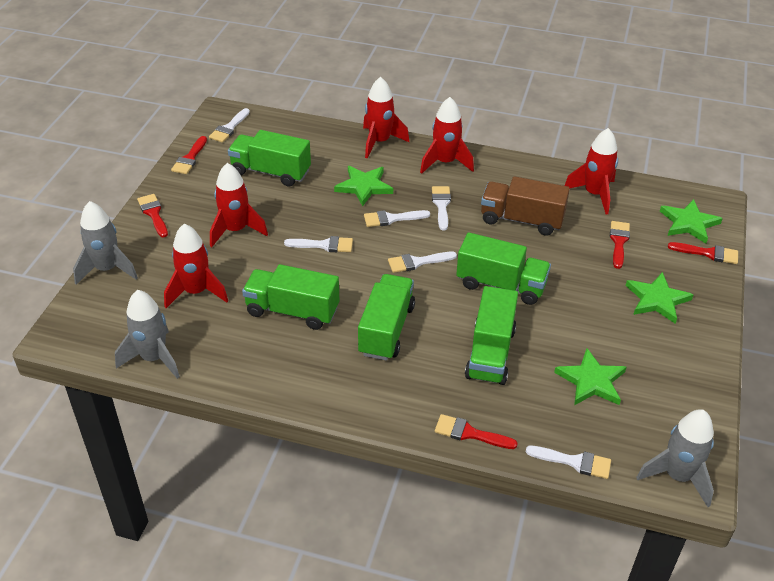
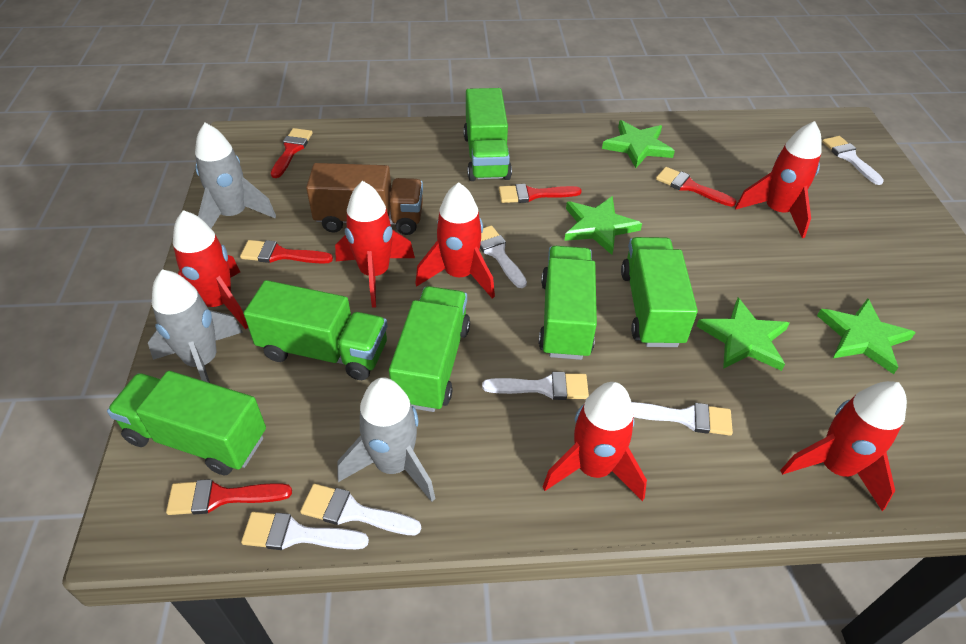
green truck: [228,130,311,187] [242,264,339,330] [358,274,415,361] [456,232,551,305] [465,286,518,385] = 5 -> [107,371,266,475] [244,280,387,380] [389,286,470,412] [463,88,512,181] [538,246,597,360] [621,237,698,347] = 6
red rocket: [164,224,228,308] [210,163,268,247] [363,77,409,159] [420,97,474,174] [564,128,618,215] = 5 -> [173,210,248,329] [335,181,415,308] [415,182,495,299] [543,382,647,501] [735,121,822,238] [780,381,907,511] = 6

